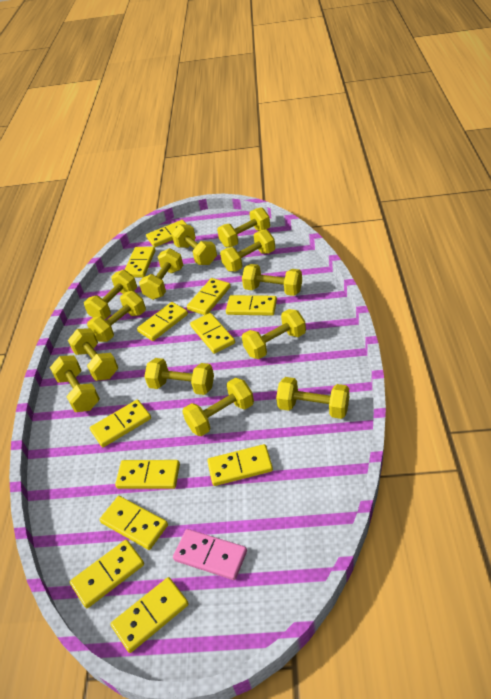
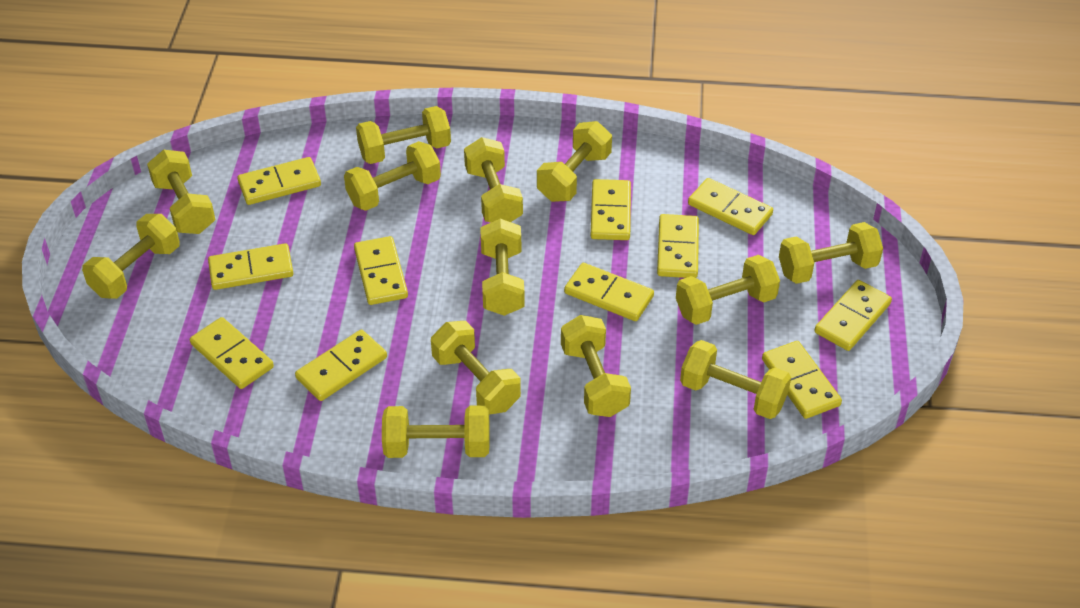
pink domino: [173,529,247,580] = 1 -> none = 0
yellow domino: [70,540,144,608] [90,400,151,447] [100,496,168,550] [111,577,189,653] [115,460,180,489] [125,247,155,277] [137,302,188,341] [146,220,187,247] [187,278,231,315] [190,313,235,354] [207,444,273,486] [226,295,277,316] = 12 -> [190,317,274,389] [208,243,293,290] [237,157,321,205] [295,329,387,401] [354,236,408,305] [564,263,654,321] [591,179,631,240] [657,214,699,278] [688,178,773,235] [762,341,842,419] [814,280,892,351] = 11

